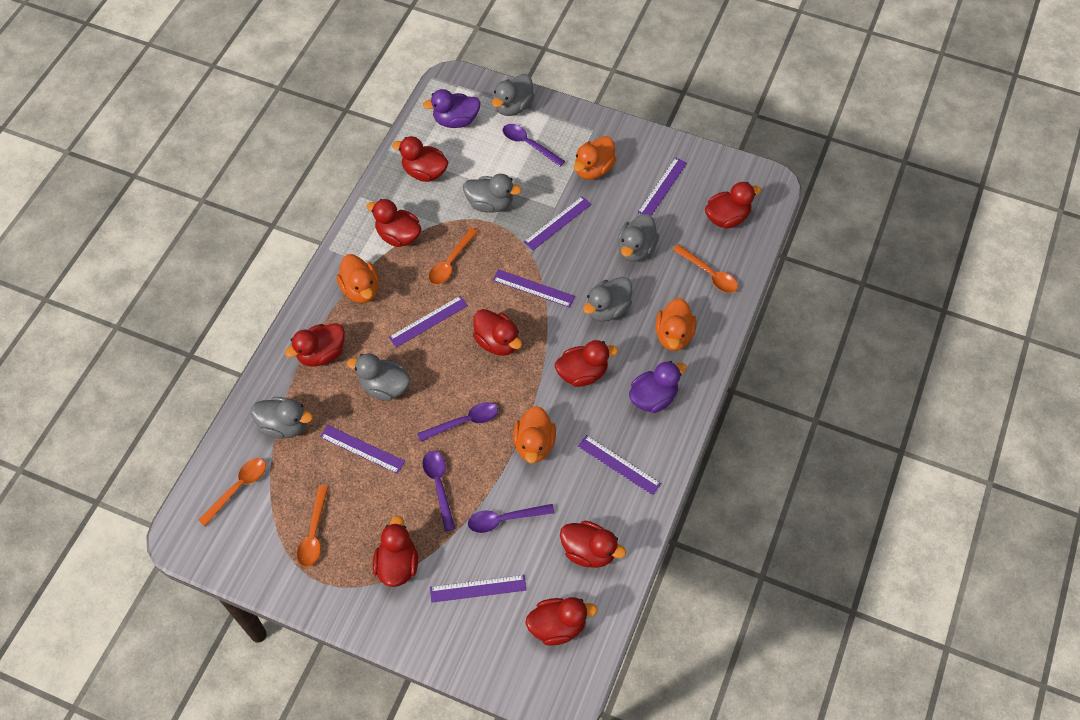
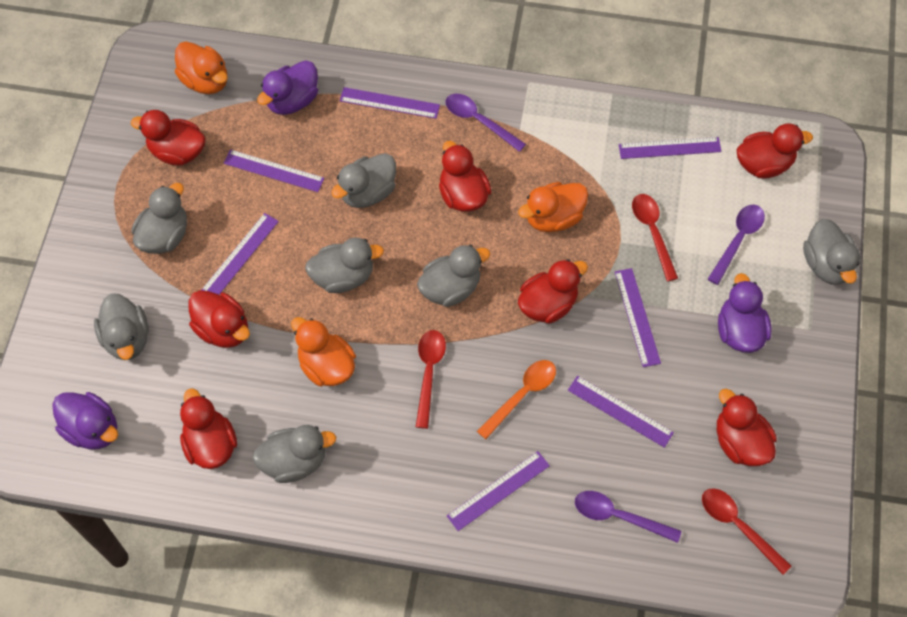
grey duck: [251,397,313,439] [347,353,410,401] [463,174,522,213] [492,74,535,116] [583,277,632,322] [617,214,659,262] = 6 -> [94,293,148,360] [132,183,187,254] [252,425,336,483] [305,237,384,293] [332,153,396,208] [417,245,490,307] [803,219,860,285] = 7
orange duck: [336,254,379,303] [513,406,556,463] [574,136,616,180] [655,298,697,351] = 4 -> [175,42,228,94] [291,317,356,386] [518,182,588,232] = 3
orange spoon: [198,458,266,526] [297,485,328,567] [429,228,478,285] [673,244,738,293] = 4 -> [477,360,556,439] = 1
purple duck: [423,89,481,128] [629,361,687,413] = 2 -> [52,392,118,449] [257,60,318,115] [718,273,772,353] = 3
purple spoon: [417,402,498,442] [422,451,455,531] [468,504,555,533] [503,124,565,167] = 4 -> [446,94,526,152] [575,491,681,543] [708,205,765,285] = 3
red duck: [285,323,345,366] [366,199,422,247] [373,516,418,587] [392,136,448,182] [473,309,522,356] [525,597,598,646] [555,340,618,387] [560,521,626,568] [705,182,761,228] = 9 -> [131,110,206,166] [180,388,237,469] [189,290,250,348] [439,141,491,212] [518,259,588,324] [717,389,777,466] [736,123,813,179] = 7
red spoon: none = 0 -> [416,330,446,429] [632,194,678,281] [702,488,791,575] = 3

